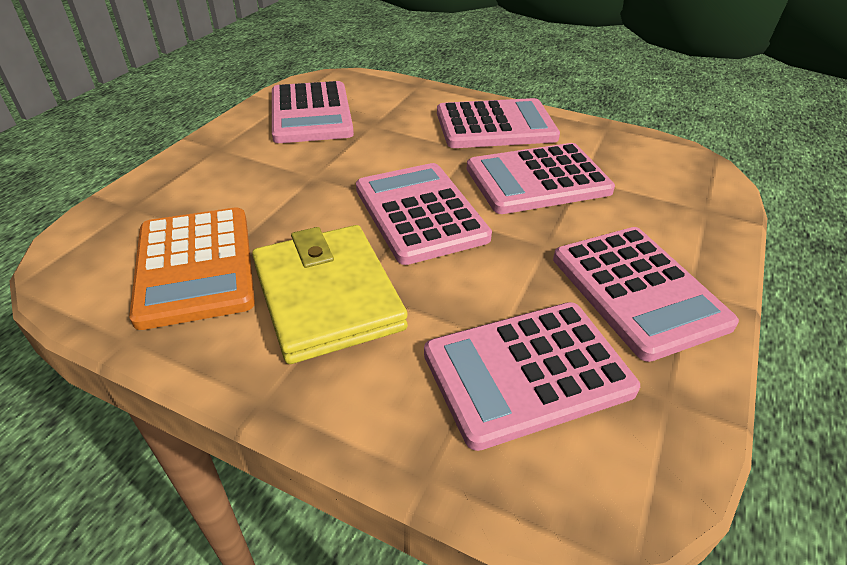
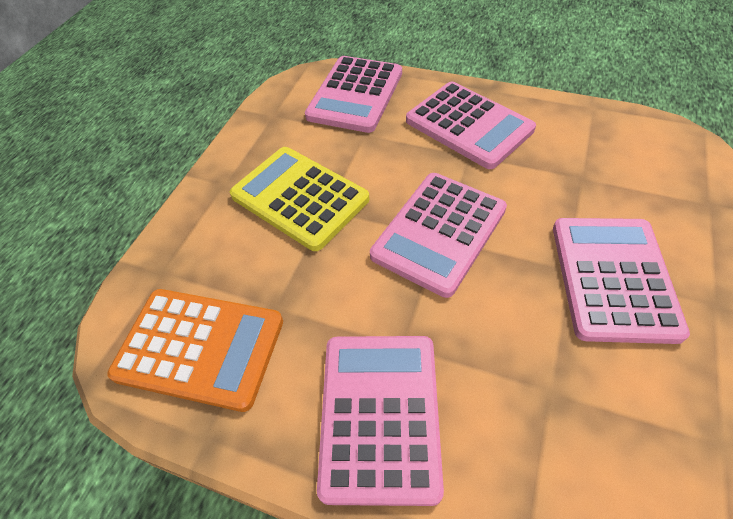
pink calculator: [272,81,354,143] [356,163,492,265] [424,302,640,451] [437,98,560,148] [467,143,615,214] [553,227,739,362] = 6 -> [305,56,402,133] [317,336,444,506] [370,173,507,298] [406,82,536,169] [553,218,690,344] = 5
yellow calculator: none = 0 -> [230,147,369,251] = 1
yellow wallet: [252,225,408,364] = 1 -> none = 0

